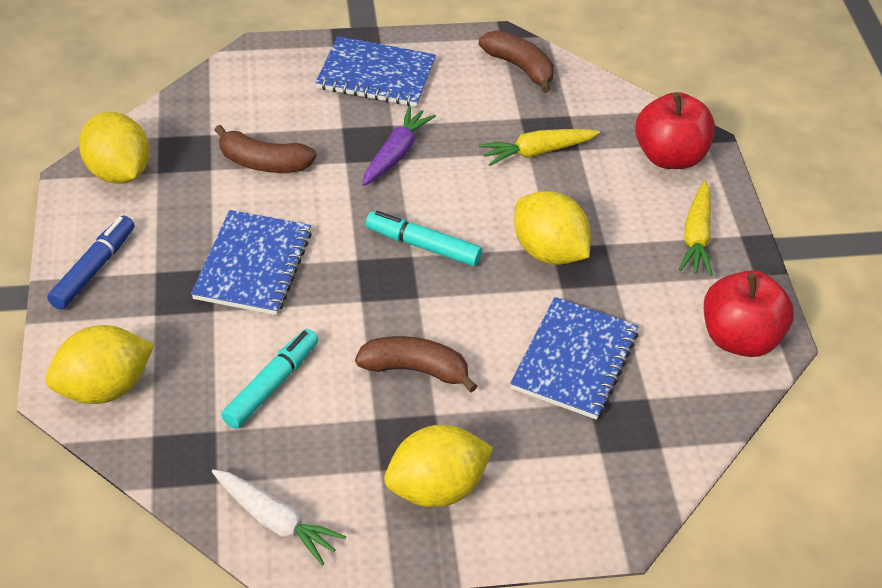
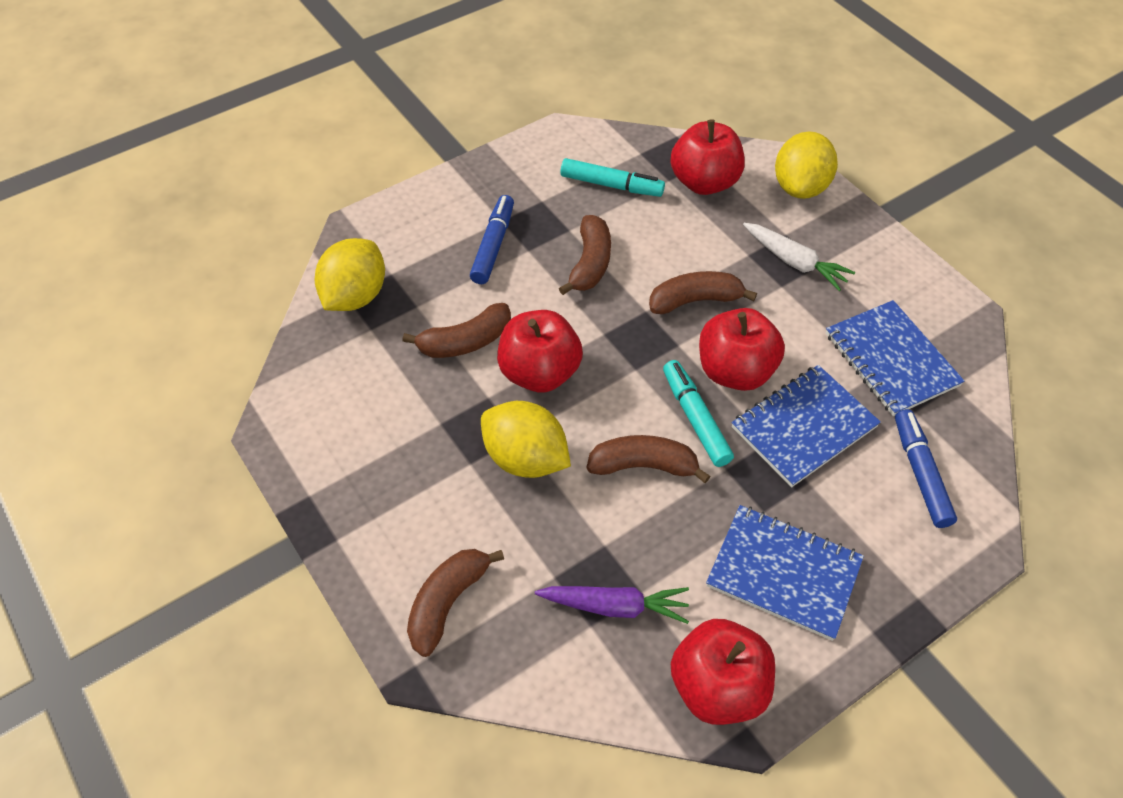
blue marker: [47,216,134,310] = 1 -> [470,195,514,284] [895,409,957,528] = 2
brown banana: [215,125,316,173] [355,336,477,392] [479,30,554,93] = 3 -> [402,303,511,358] [407,549,504,657] [559,215,611,295] [587,435,710,483] [649,271,757,314] = 5
red apple: [635,92,715,169] [704,270,794,357] = 2 -> [497,310,583,393] [671,119,745,195] [671,619,775,725] [699,308,785,391] = 4
yellow carrot: [479,129,600,166] [679,181,713,276] = 2 -> none = 0
yellow lemon: [46,325,154,404] [79,112,150,184] [384,425,493,507] [514,191,591,265] = 4 -> [314,238,385,311] [481,401,571,478] [775,132,838,199] = 3

